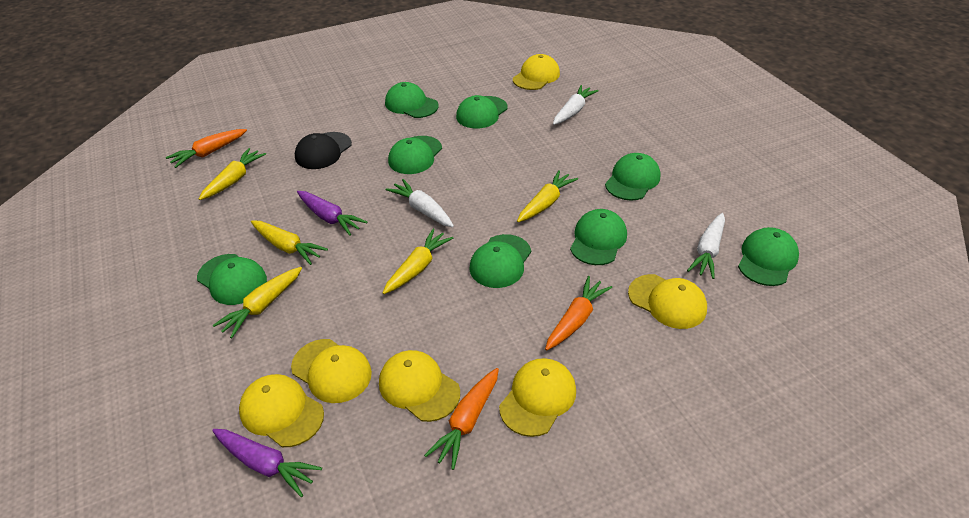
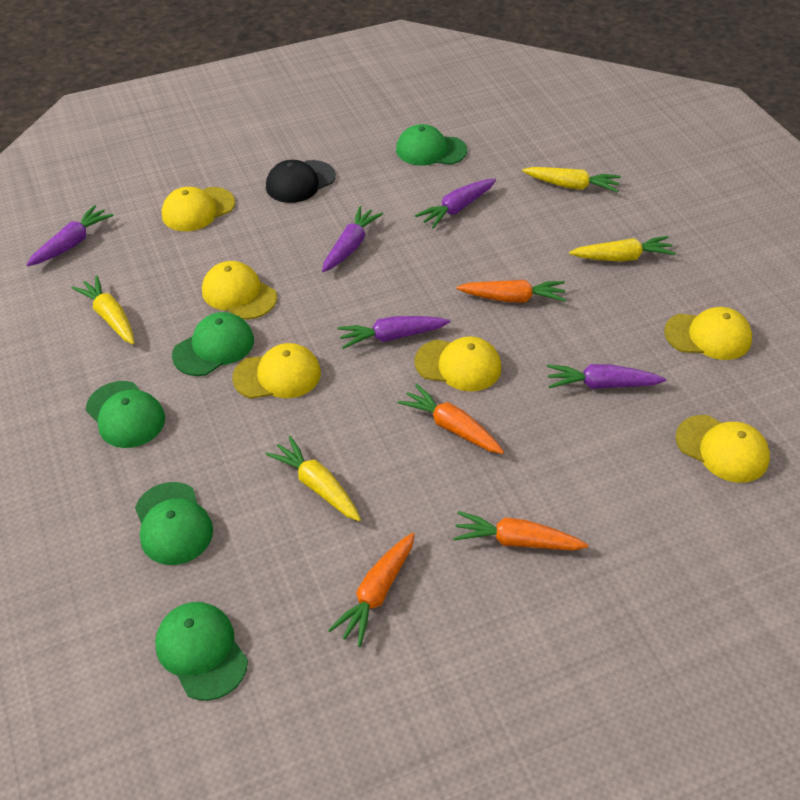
green cap: [197,254,267,305] [385,82,439,118] [388,136,442,174] [456,95,508,129] [469,234,531,288] [570,209,627,265] [605,153,660,201] [738,227,799,286] = 8 -> [86,381,165,448] [135,482,213,565] [155,602,248,701] [172,312,254,376] [396,124,467,165] = 5
orange carrot: [166,129,247,168] [424,368,499,470] [545,276,612,351] = 3 -> [328,533,415,647] [398,384,504,454] [453,511,589,550] [456,280,566,302] = 4
purple carrot: [212,429,322,497] [297,191,367,236] = 2 -> [26,205,113,266] [322,206,383,272] [337,316,450,349] [415,179,496,229] [547,364,666,389] = 5
white carrot: [386,179,454,227] [553,85,599,125] [687,213,725,279] = 3 -> none = 0
yellow carrot: [199,148,266,200] [213,267,302,338] [251,220,328,265] [383,229,453,294] [517,170,578,222] = 5 -> [71,275,134,344] [265,436,361,521] [522,167,621,193] [569,236,676,261] = 4

